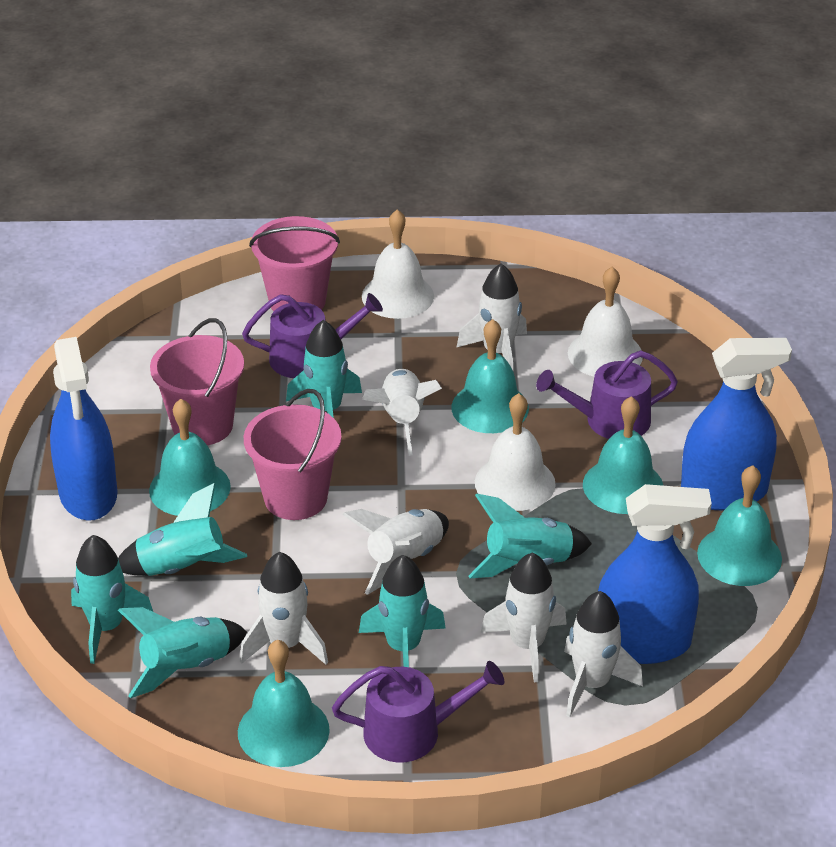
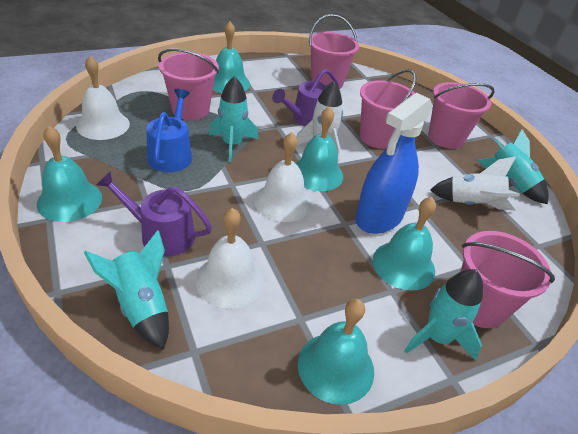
blue spray bottle: [50,337,118,521] [598,484,712,664] [681,338,792,510] = 3 -> [355,93,433,234] = 1
blue watering can: none = 0 -> [146,89,192,172] = 1
pink bucket: [150,318,244,445] [244,389,341,520] [249,216,340,311] = 3 -> [158,48,219,120] [309,14,359,89] [360,69,416,149] [428,82,495,149] [460,231,555,328] = 5
purple watering can: [242,293,383,378] [332,661,505,762] [536,351,678,439] = 3 -> [96,171,212,257] [272,69,340,127] = 2
turquoise rocket: [71,535,153,664] [118,483,247,576] [118,607,247,698] [286,320,362,418] [359,555,446,667] [469,494,592,578] = 6 -> [84,230,169,350] [209,76,258,162] [404,269,483,361] [478,129,549,204] = 4
white rocket: [240,552,328,664] [342,509,449,595] [362,369,442,456] [456,264,527,370] [481,553,567,682] [564,591,643,717] = 6 -> [296,81,343,163] [430,157,520,211] = 2

